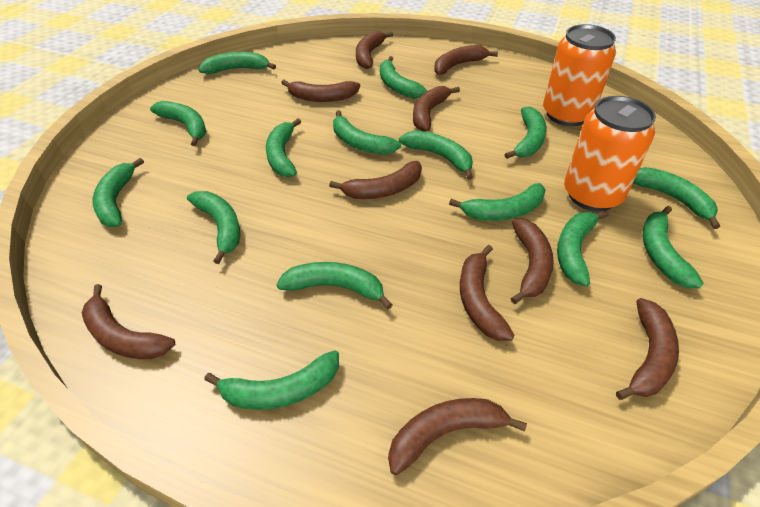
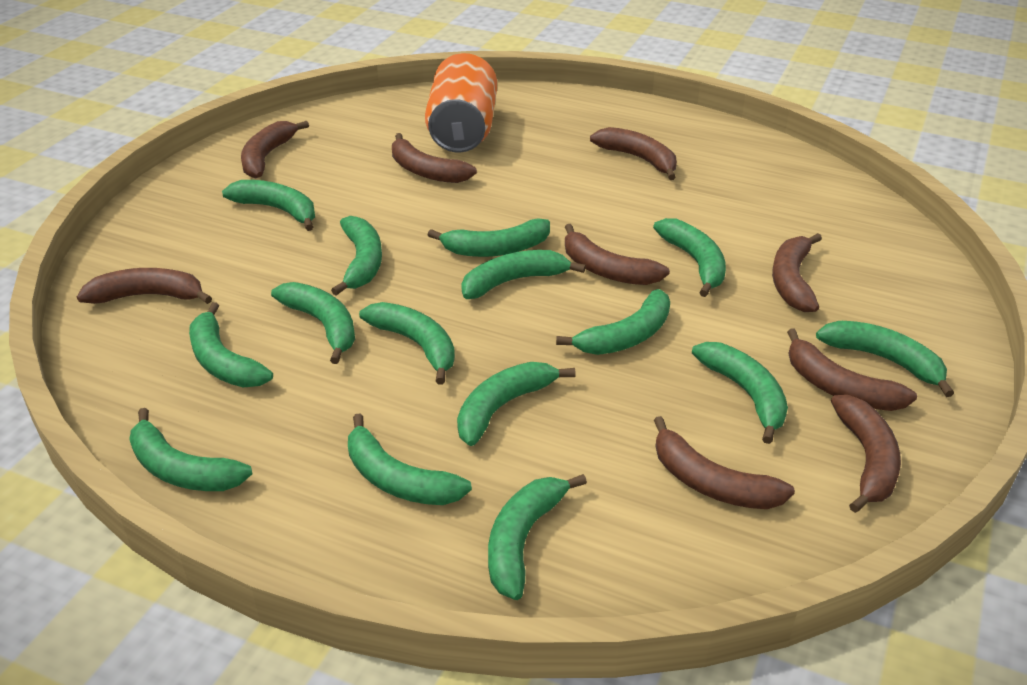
brown banana: [82,284,175,359] [281,80,360,102] [329,161,422,199] [356,31,393,69] [388,398,527,475] [413,86,460,132] [434,45,498,75] [460,245,515,341] [511,219,554,304] [616,298,679,400] = 10 -> [77,268,212,304] [241,121,309,179] [392,133,477,183] [565,224,670,285] [590,127,677,180] [654,416,795,509] [772,233,822,312] [787,328,917,411] [831,395,901,513] = 9
orange can: [543,24,616,126] [564,96,656,211] = 2 -> [425,53,497,153] = 1

